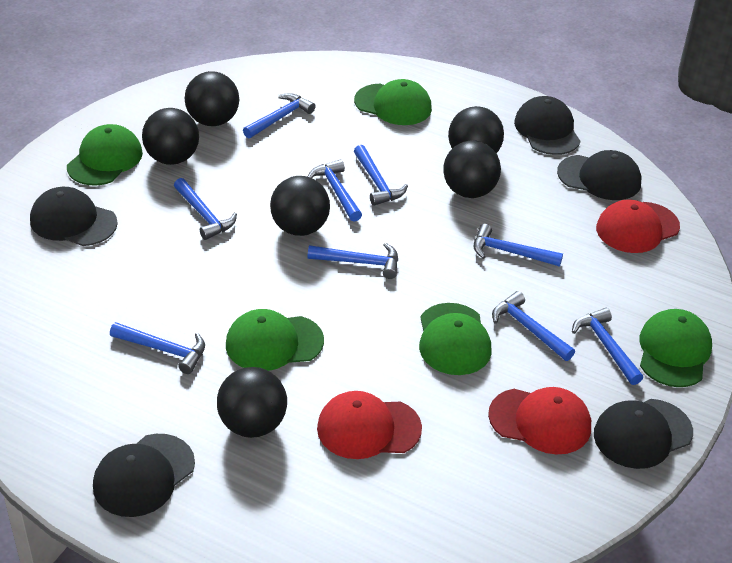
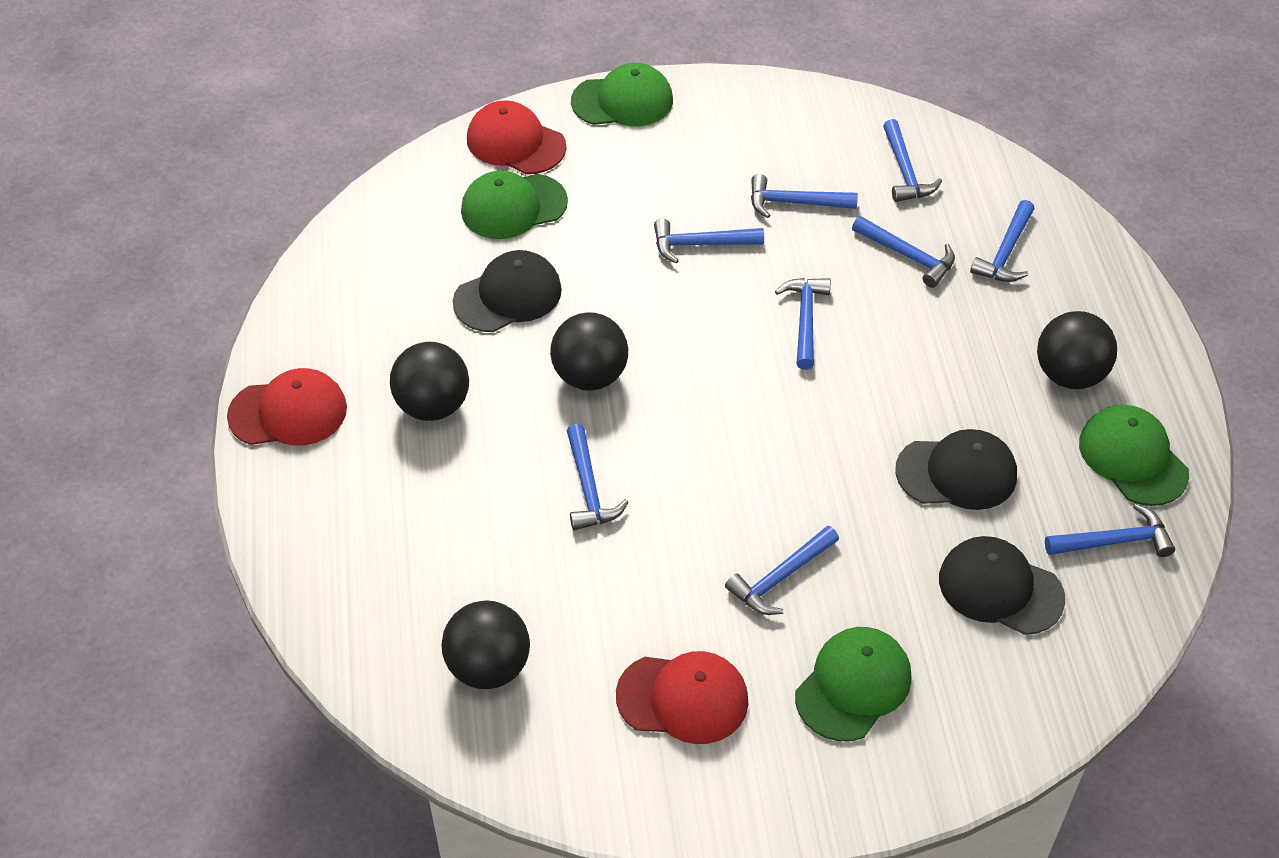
black ball: [142,108,199,165] [184,71,239,126] [217,367,287,438] [270,176,330,236] [443,140,501,198] [448,106,504,153] = 6 -> [390,342,469,421] [441,600,530,689] [550,312,628,391] [1037,311,1117,389] = 4
black cap: [30,187,118,246] [93,434,195,517] [514,96,580,155] [557,150,641,200] [594,399,693,469] = 5 -> [453,250,562,332] [895,429,1017,510] [939,536,1065,635] = 3
green cap: [67,124,143,186] [226,309,324,371] [354,79,432,125] [419,303,492,375] [639,309,712,387] = 5 -> [461,171,568,239] [571,63,673,126] [795,627,912,741] [1079,405,1189,506] = 4

